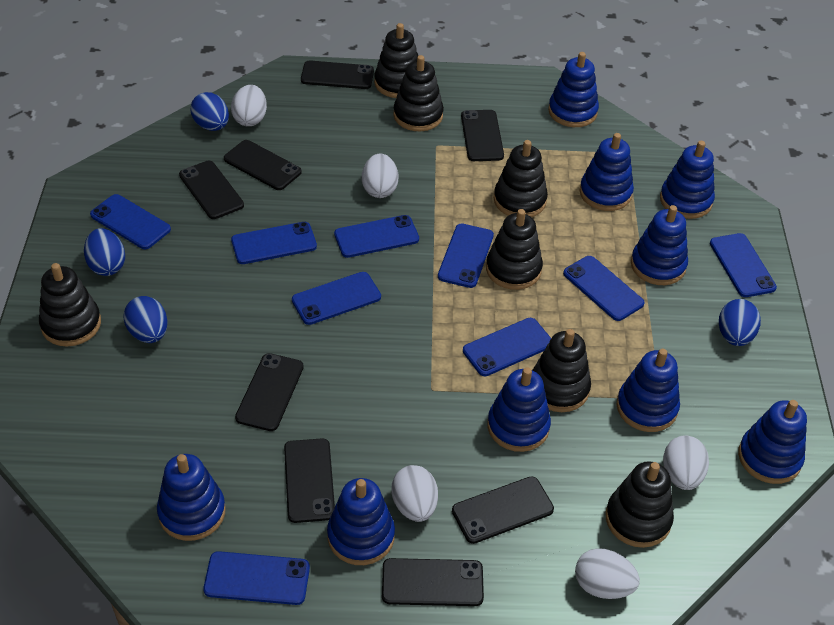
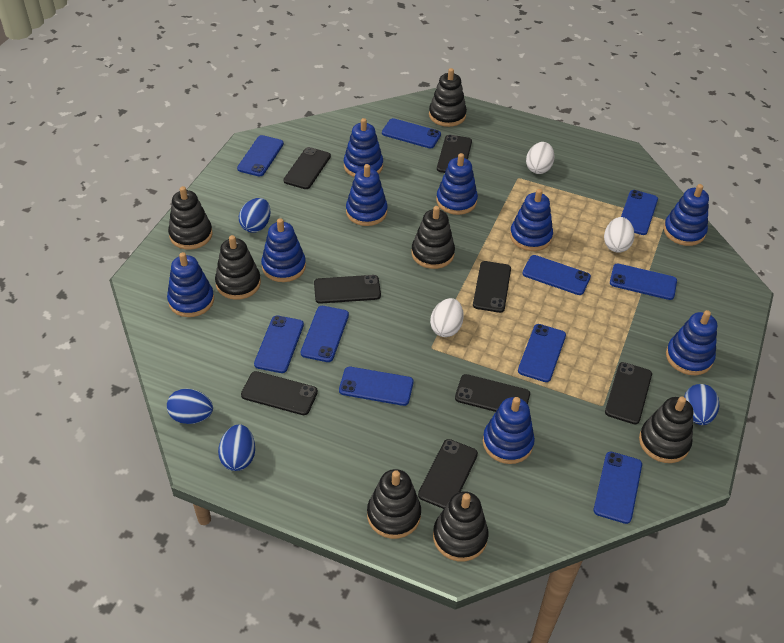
blue phone: [90,194,171,249] [203,551,310,605] [231,222,317,264] [292,272,381,325] [334,215,419,258] [438,223,494,288] [463,318,551,376] [563,256,645,321] [710,233,777,297] = 9 -> [237,135,284,177] [254,316,304,373] [301,306,349,362] [339,367,414,406] [382,118,441,149] [518,324,566,382] [522,255,591,295] [594,452,642,524] [610,263,677,300] [621,190,658,235] = 10
white egg: [231,85,267,126] [362,153,398,198] [392,465,438,522] [575,548,640,599] [663,436,709,490] = 5 -> [430,298,464,337] [526,142,555,174] [604,217,635,253] = 3

